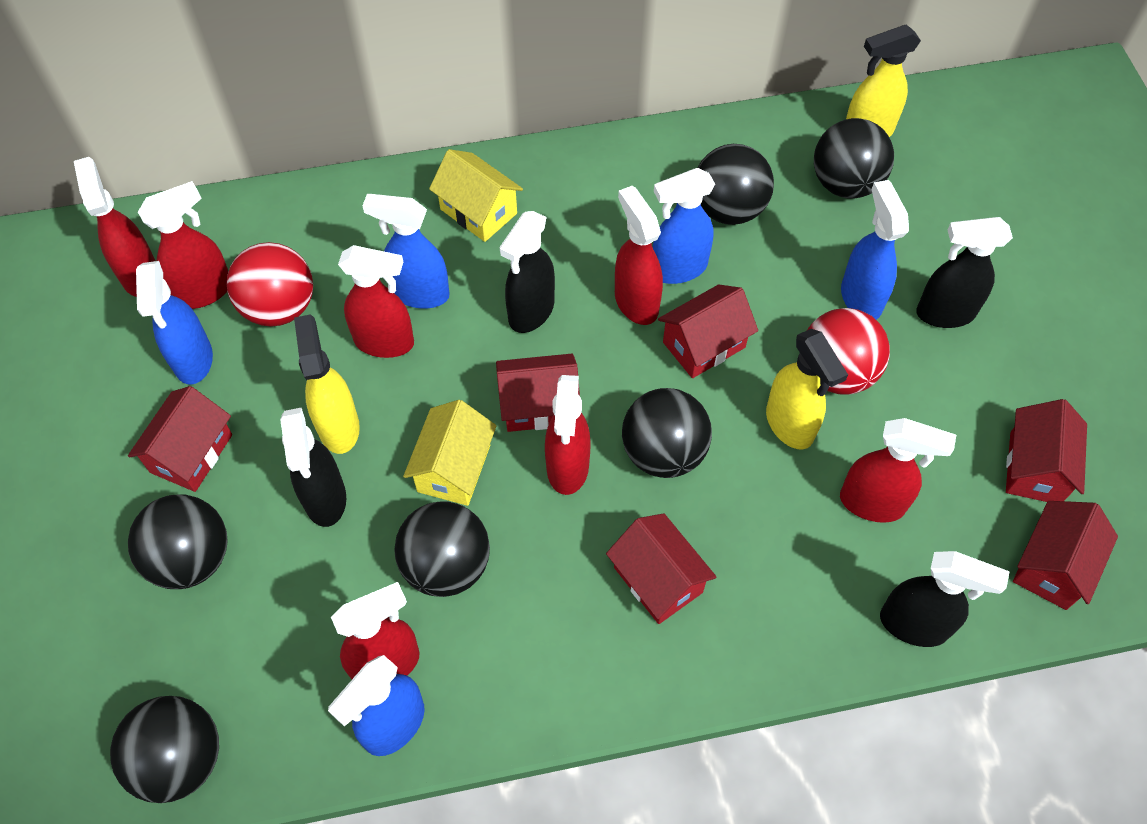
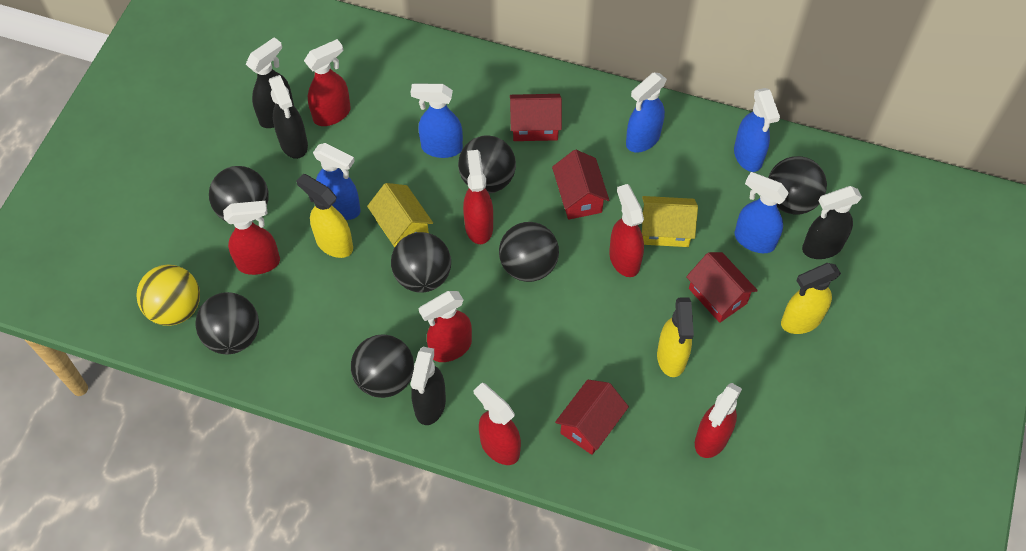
black ball: [110,696,219,803] [128,494,228,589] [394,501,490,597] [622,388,712,478] [698,144,774,225] [814,118,894,199] = 6 -> [195,292,259,354] [209,166,269,221] [351,335,414,398] [391,232,451,293] [458,136,516,193] [499,222,559,282] [768,156,827,214] = 7
red ball: [227,242,313,327] [807,308,890,394] = 2 -> none = 0
red house: [128,386,232,492] [496,354,580,432] [606,513,716,624] [658,284,758,378] [1006,399,1087,502] [1013,501,1118,610] = 6 -> [510,94,562,141] [552,150,609,220] [555,380,629,455] [686,252,758,323] = 4
yellow ball: none = 0 -> [136,265,200,326] = 1

